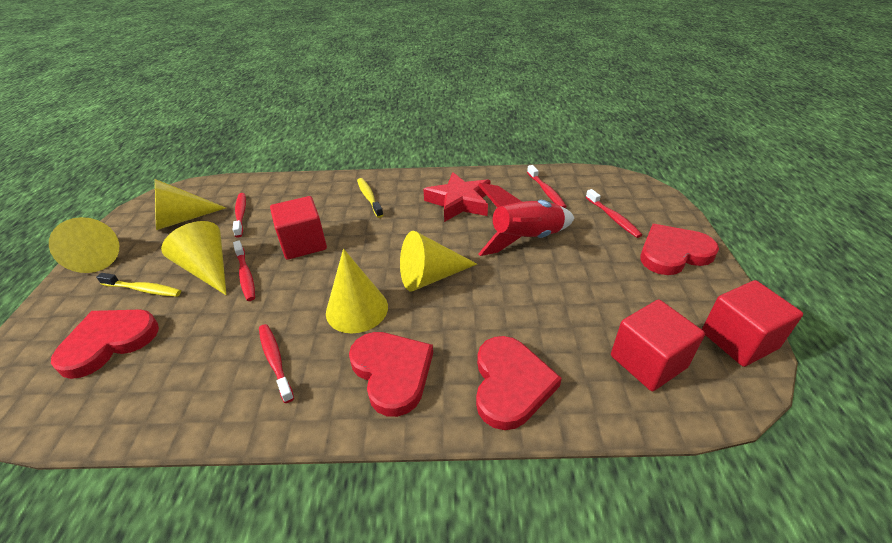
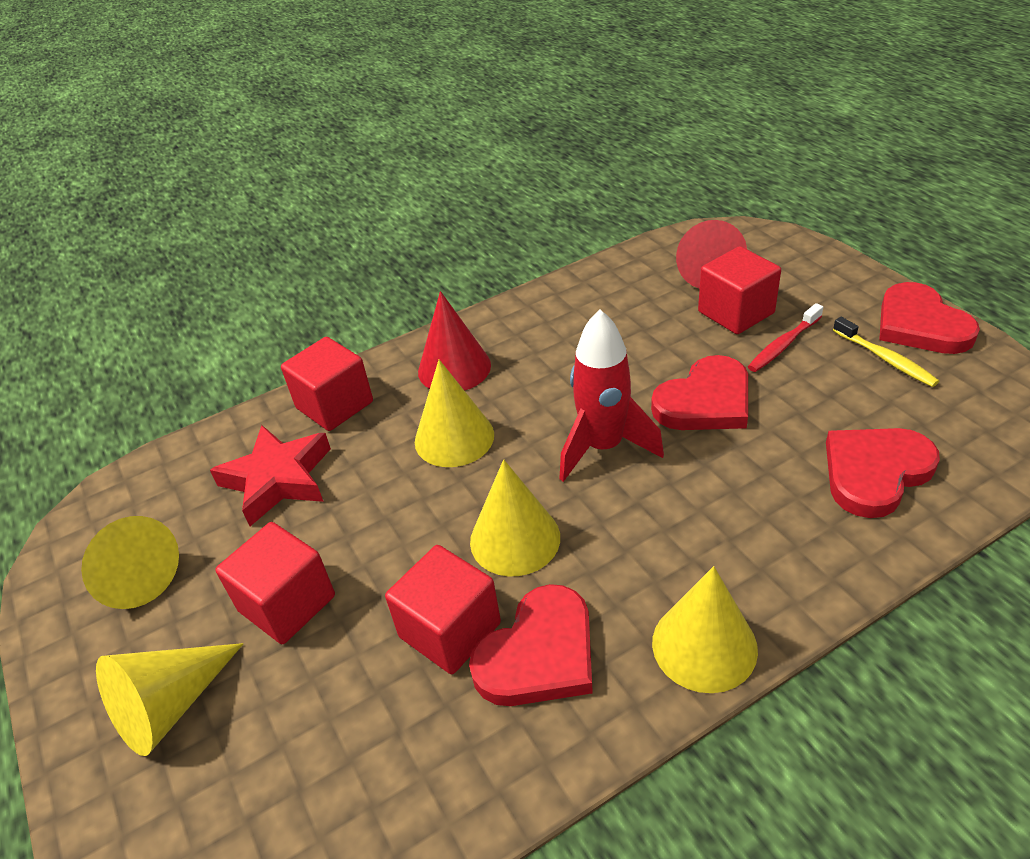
red cone: none = 0 -> [418,291,491,391] [676,220,747,289] = 2
red cube: [270,196,327,260] [611,299,705,391] [702,280,803,367] = 3 -> [215,522,335,644] [281,337,373,431] [385,545,501,674] [698,246,781,334] = 4
red toothbrush: [232,193,246,238] [233,240,255,301] [259,324,294,403] [527,165,567,208] [586,189,642,238] = 5 -> [748,303,823,372] = 1
yellow toothbrush: [96,273,181,297] [357,178,383,218] = 2 -> [833,317,939,387] = 1

